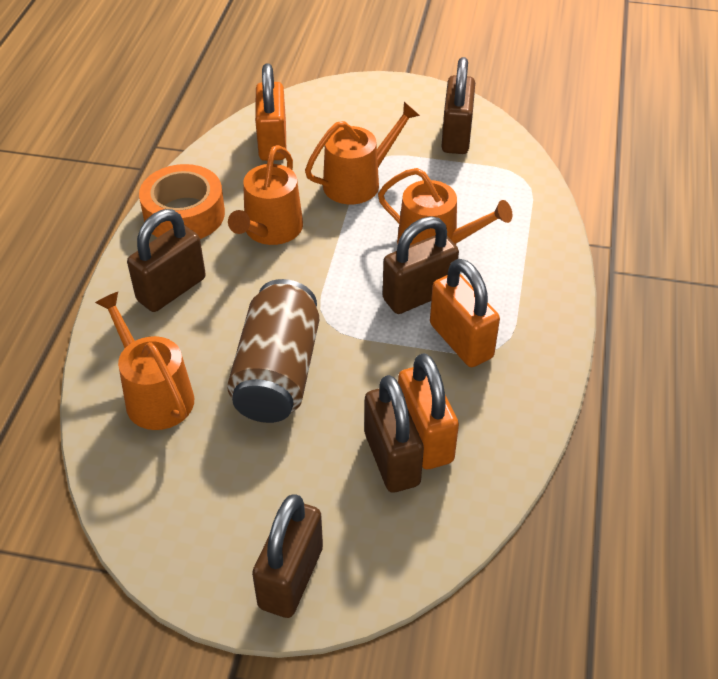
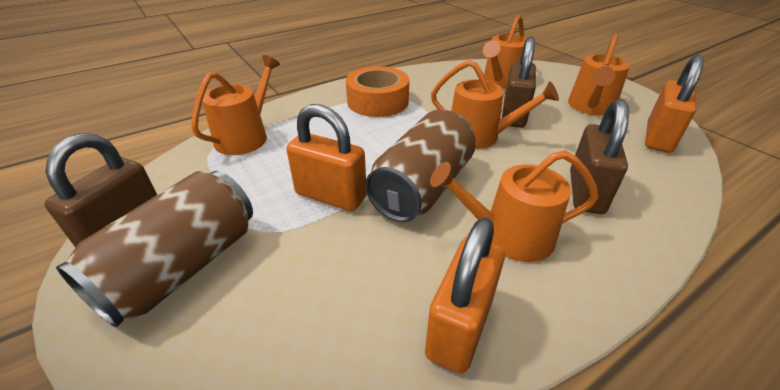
brown can: [227,279,319,423] = 1 -> [56,171,253,328] [365,109,476,222] = 2
brown padlock: [127,209,206,312] [252,494,323,618] [365,375,424,493] [383,216,459,314] [441,57,475,154] = 5 -> [44,133,157,248] [502,37,536,128] [570,99,629,214] = 3
orange watering can: [95,292,194,430] [228,145,303,245] [305,102,420,204] [378,168,512,245] = 4 -> [191,55,280,155] [430,150,599,262] [431,60,559,149] [483,15,527,89] [568,34,630,116] = 5

